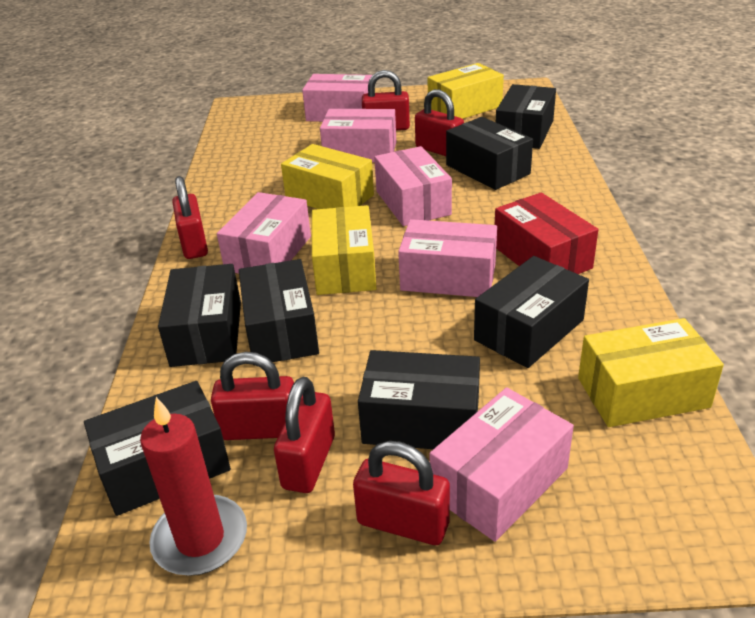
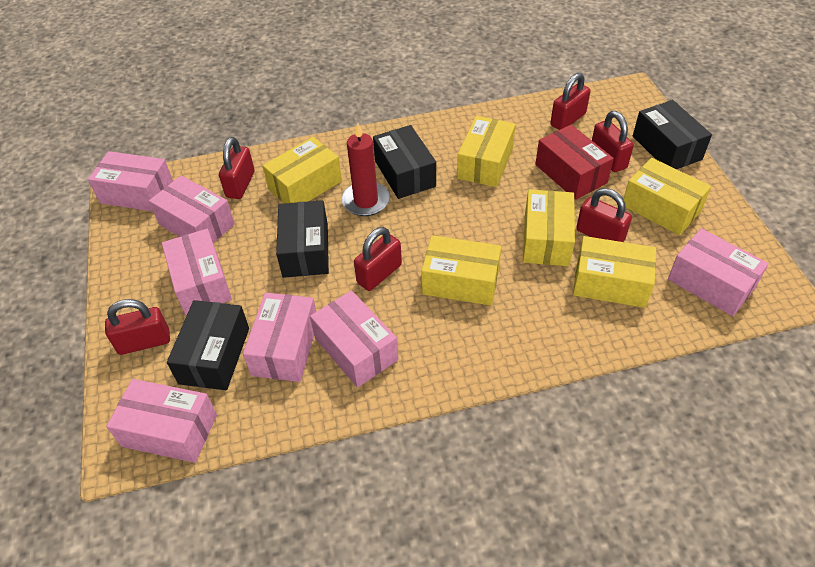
black box: [84,381,231,516] [158,264,241,367] [239,259,319,362] [358,350,480,449] [446,117,533,190] [474,256,589,368] [496,84,556,149] = 7 -> [167,300,249,390] [276,200,329,278] [373,125,436,199] [633,100,712,169] = 4
pink box: [217,192,311,274] [302,74,372,122] [320,109,396,162] [374,146,452,226] [398,219,497,297] [430,387,574,542] = 6 -> [88,151,173,211] [106,379,217,463] [149,175,235,243] [162,229,232,315] [243,292,316,382] [310,290,399,387] [668,228,769,316] = 7
yellow box: [281,144,374,209] [312,205,376,295] [428,63,504,119] [578,318,724,427] = 4 -> [262,137,342,203] [421,235,501,305] [457,116,516,187] [523,189,575,266] [573,236,656,308] [623,158,711,235] = 6

